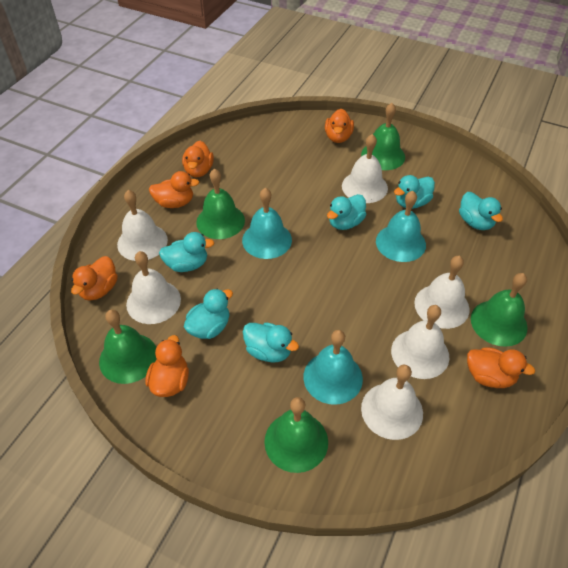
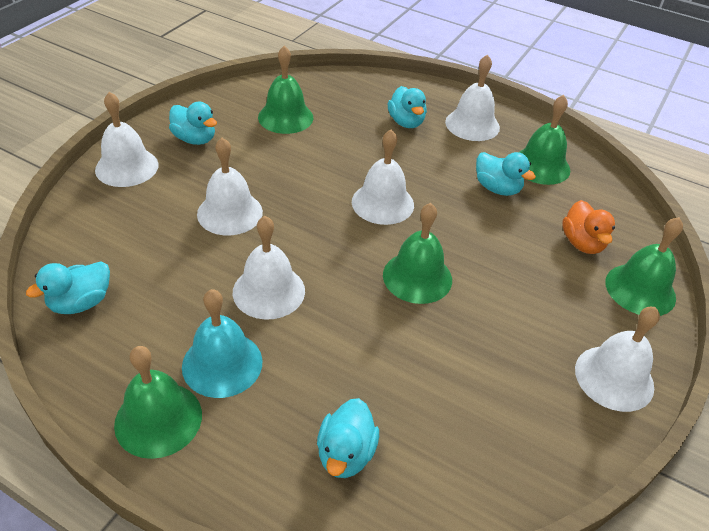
orange duck: [71,256,118,301] [146,335,189,397] [149,171,199,208] [182,141,214,177] [325,109,354,143] [467,347,535,388] = 6 -> [562,200,615,254] = 1
turquoise bell: [242,188,292,259] [303,330,363,405] [376,191,426,262] = 3 -> [182,289,262,398] = 1
turquoise duck: [159,232,215,272] [184,289,233,339] [243,322,299,363] [327,194,366,230] [394,175,435,209] [459,192,503,230] = 6 -> [26,261,110,314] [169,102,217,145] [317,398,379,478] [388,86,427,128] [476,152,536,196] = 5

